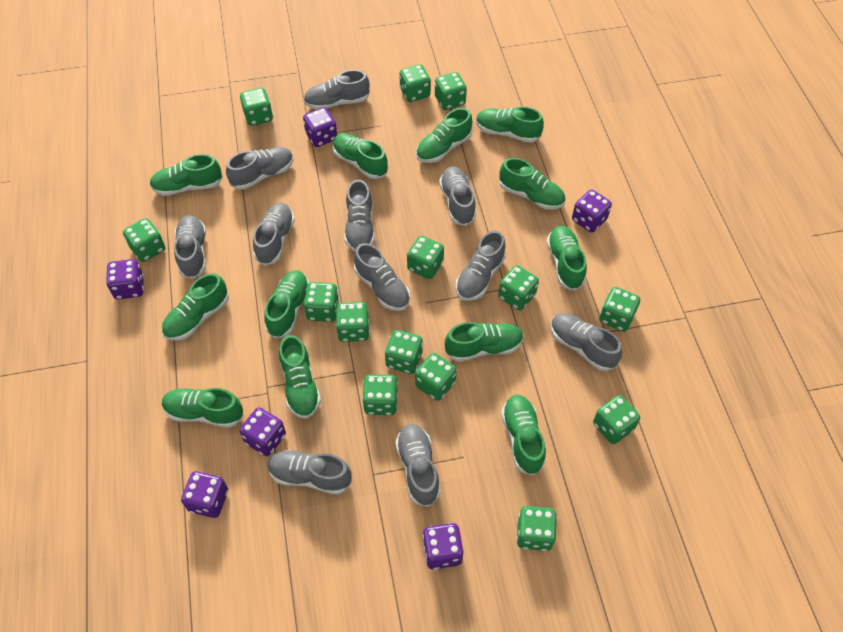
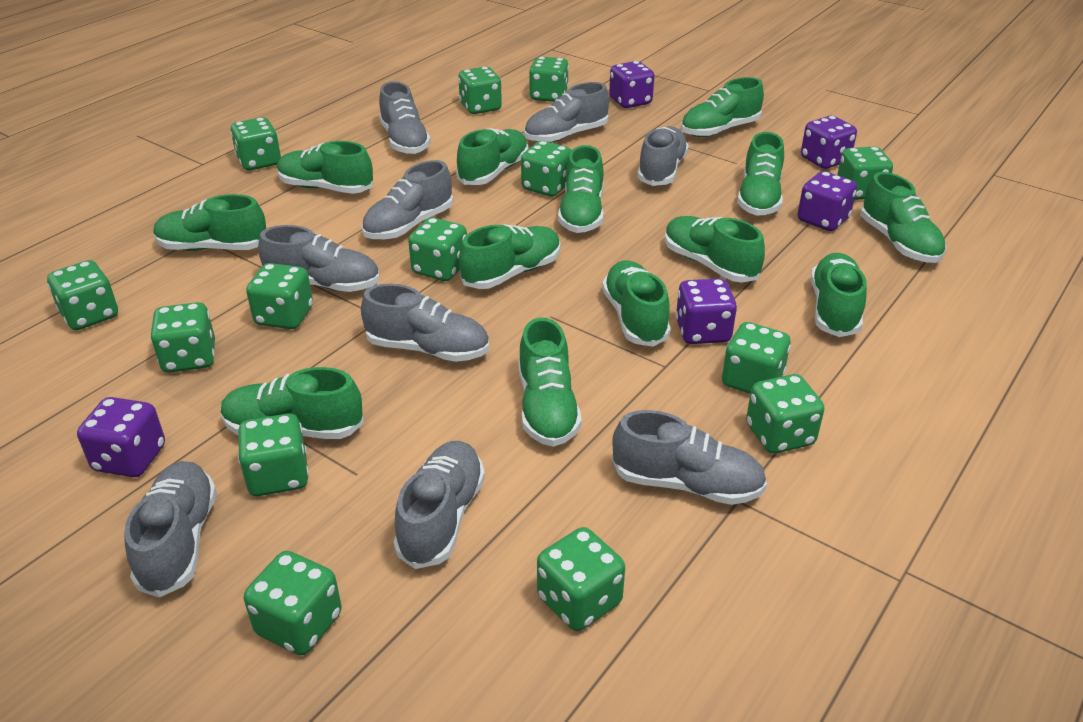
green shoe: [150,154,223,196] [161,273,229,341] [162,388,244,428] [264,270,309,339] [279,335,321,419] [333,133,388,179] [416,108,472,163] [445,322,524,362] [476,107,544,143] [499,158,565,210] [501,395,546,475] [546,225,587,291] = 12 -> [153,194,266,251] [221,367,364,439] [277,141,373,194] [456,128,528,185] [459,224,561,289] [518,318,582,447] [558,145,604,233] [602,260,671,347] [665,216,765,282] [681,77,764,137] [737,132,784,216] [811,253,867,337] [860,172,946,263] = 13
grey shoe: [174,215,206,279] [226,147,293,190] [253,203,295,266] [267,450,352,495] [303,70,370,110] [344,180,375,252] [354,243,410,311] [395,424,441,507] [439,166,476,226] [456,231,506,301] [551,313,622,371] = 11 -> [124,461,217,597] [258,225,380,292] [361,160,453,239] [361,284,489,362] [379,81,431,154] [394,441,485,569] [524,82,609,143] [612,410,767,505] [637,126,689,186] = 9
purple dice: [106,259,144,300] [181,471,228,518] [239,407,286,456] [303,107,337,147] [423,523,464,570] [572,190,612,232] = 6 -> [77,397,165,477] [609,61,654,108] [676,278,737,344] [798,171,857,231] [801,116,857,169] = 5

